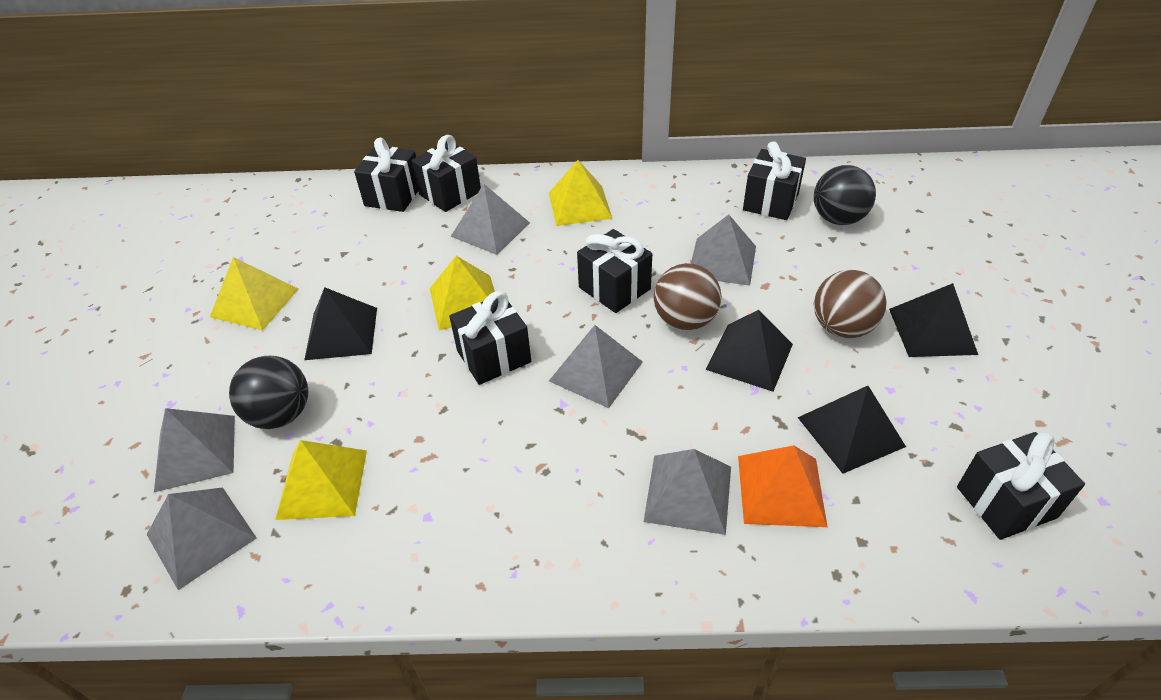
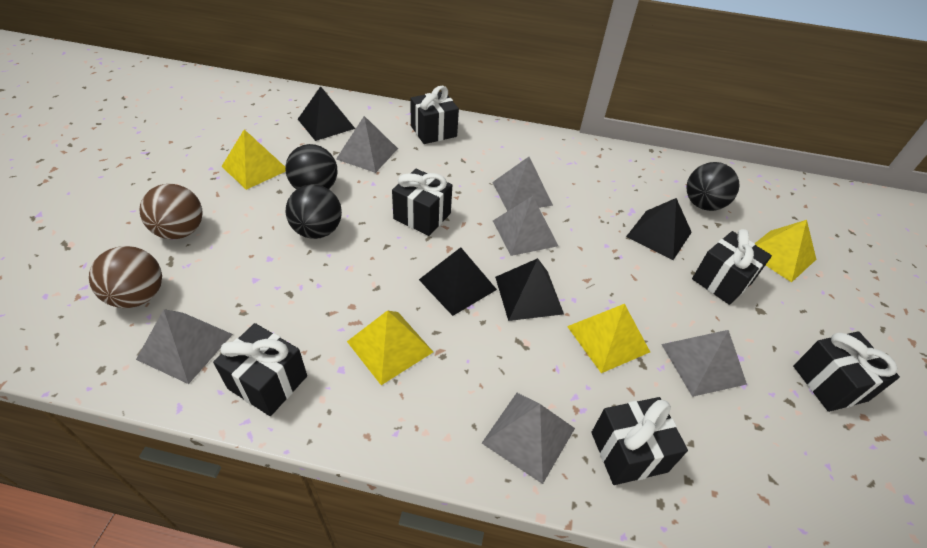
black ball: [229,356,308,429] [814,165,876,225] = 2 -> [285,144,337,190] [286,184,342,239] [687,162,739,211] = 3
orange pyramid: [738,445,827,527] = 1 -> none = 0

